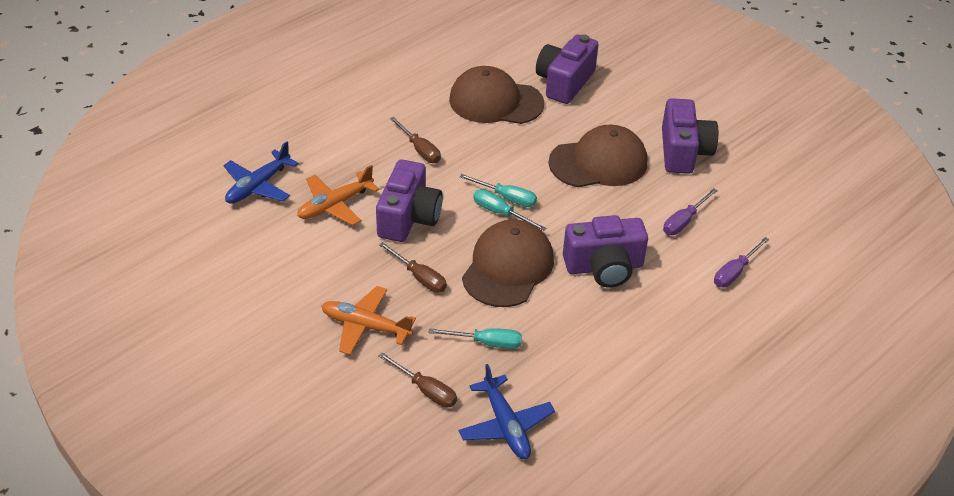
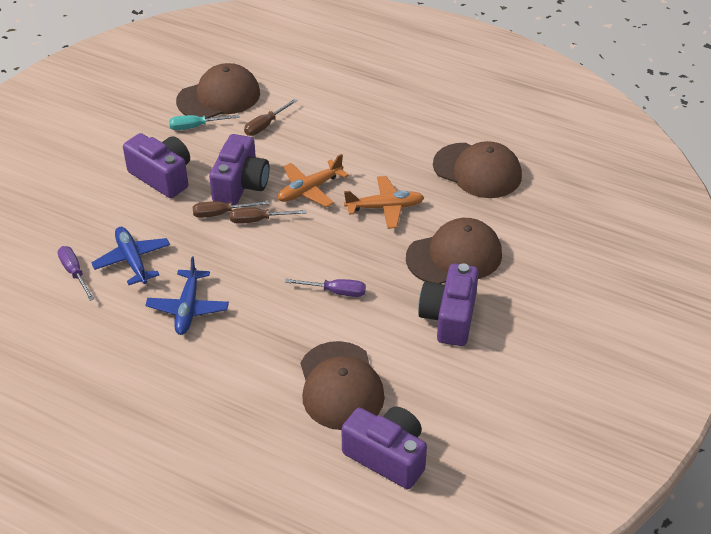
brown cap: [449,66,544,124] [462,219,554,307] [548,125,647,187] = 3 -> [176,63,260,119] [301,341,385,430] [406,218,502,284] [433,141,522,198] = 4
turquoise screwdriver: [429,328,522,349] [460,174,537,207] [473,189,546,231] = 3 -> [169,115,240,130] = 1

